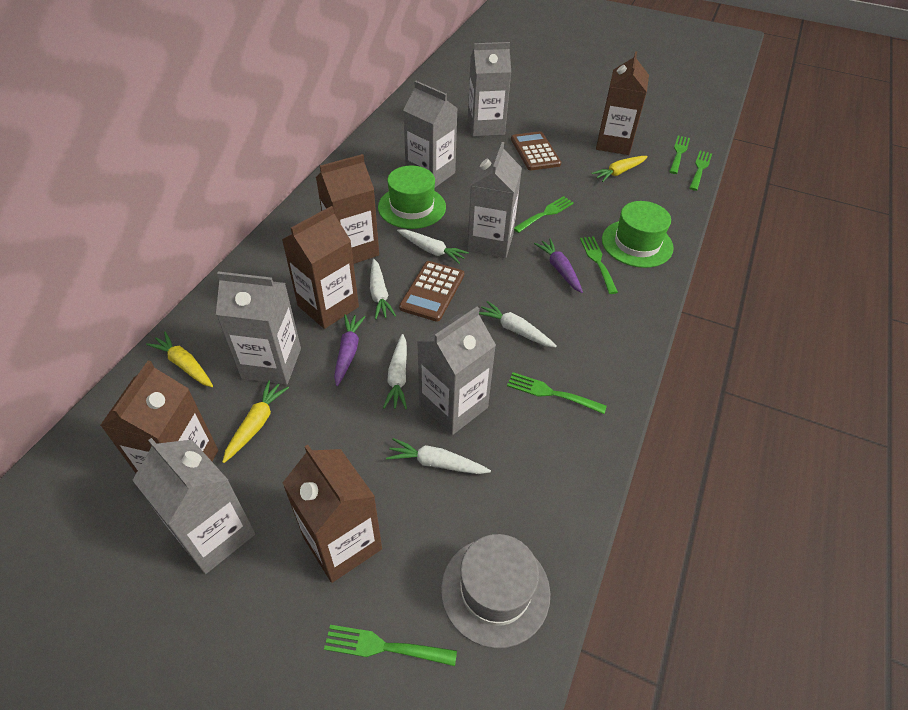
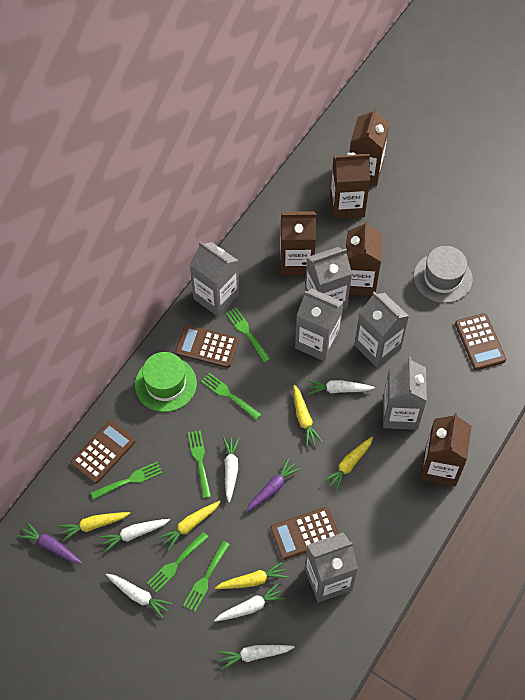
brown calculator: [399,261,464,322] [511,131,561,170] = 2 -> [71,420,136,483] [175,325,239,368] [270,507,339,560] [455,313,506,370] = 4
green hat: [378,166,446,229] [602,201,674,268] = 2 -> [135,352,197,412] = 1
white carrot: [370,259,396,319] [383,334,407,409] [386,438,491,474] [397,229,469,264] [479,301,557,348] = 5 -> [99,519,170,552] [106,574,172,619] [214,583,286,622] [218,645,294,670] [223,437,240,503] [307,380,375,395] = 6
yellow carrot: [146,332,213,387] [222,380,289,463] [591,156,648,182] = 3 -> [59,512,130,541] [158,501,221,550] [215,561,288,589] [293,385,322,447] [324,436,373,491] = 5

